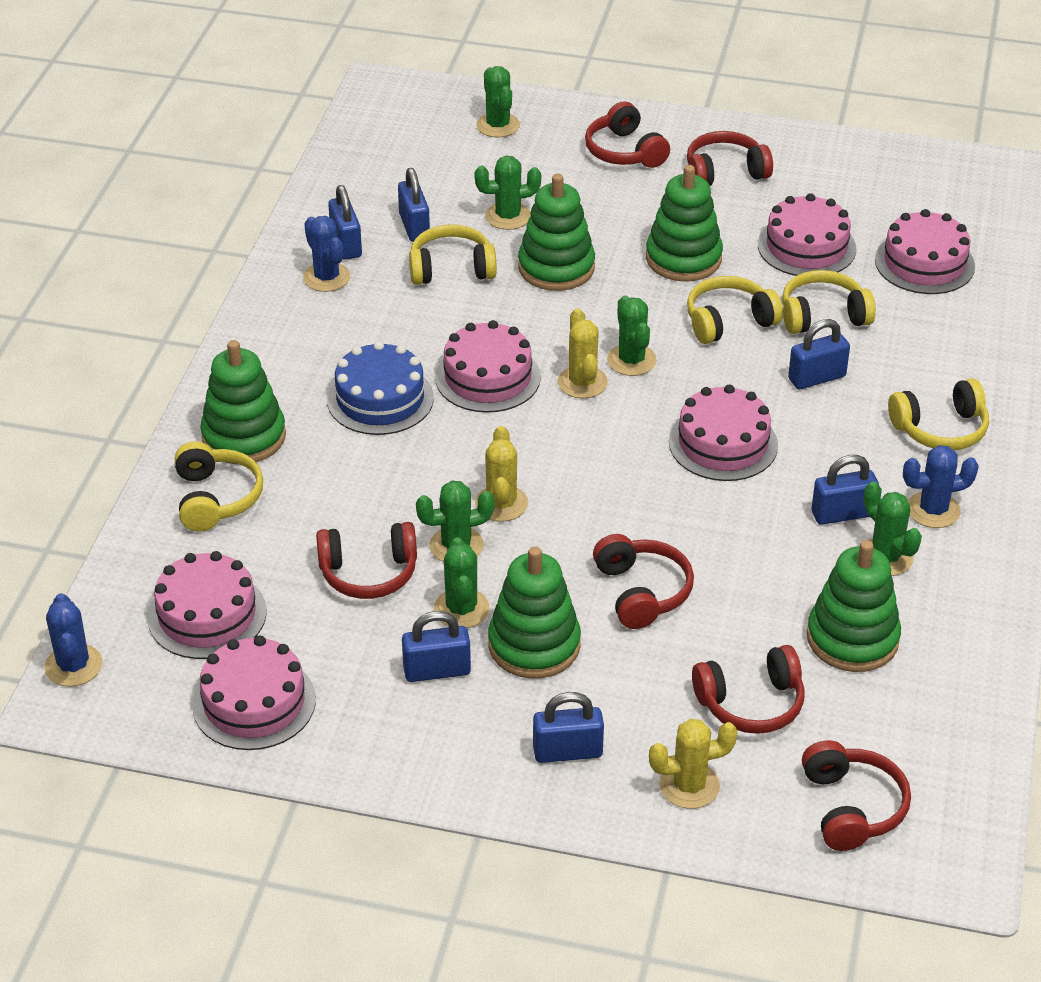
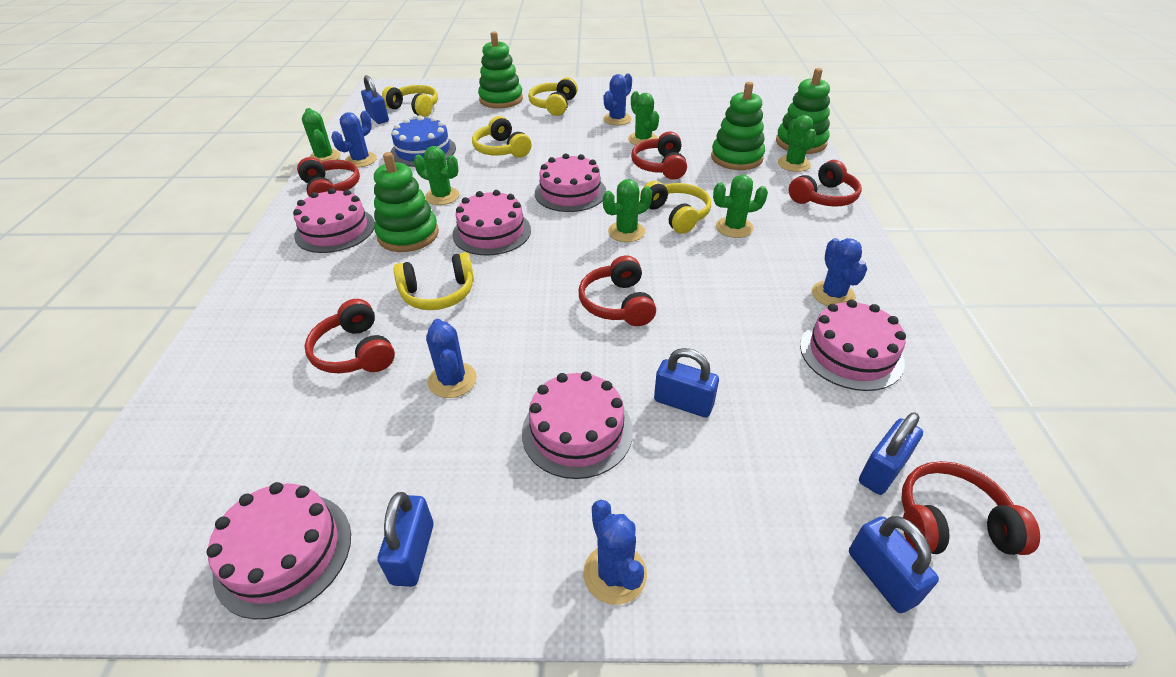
blue cactus: [45,593,102,687] [303,216,351,292] [903,445,979,528] = 3 -> [332,111,377,168] [426,319,477,398] [583,500,647,605] [603,74,632,125] [812,238,867,306] = 5
blue padlock: [328,185,362,260] [398,168,430,242] [402,611,471,682] [533,692,604,763] [788,319,850,389] [812,455,879,525] = 6 -> [361,75,389,124] [378,492,434,587] [654,348,719,417] [849,516,939,613] [859,412,923,495] = 5
green stacking toy: [200,340,286,464] [488,547,581,679] [518,174,595,291] [646,165,723,282] [807,540,901,672] = 5 -> [374,152,439,252] [478,31,523,108] [711,82,765,170] [776,68,830,154] = 4
yellow cactus: [475,426,528,522] [558,308,608,399] [649,719,738,809] = 3 -> none = 0

